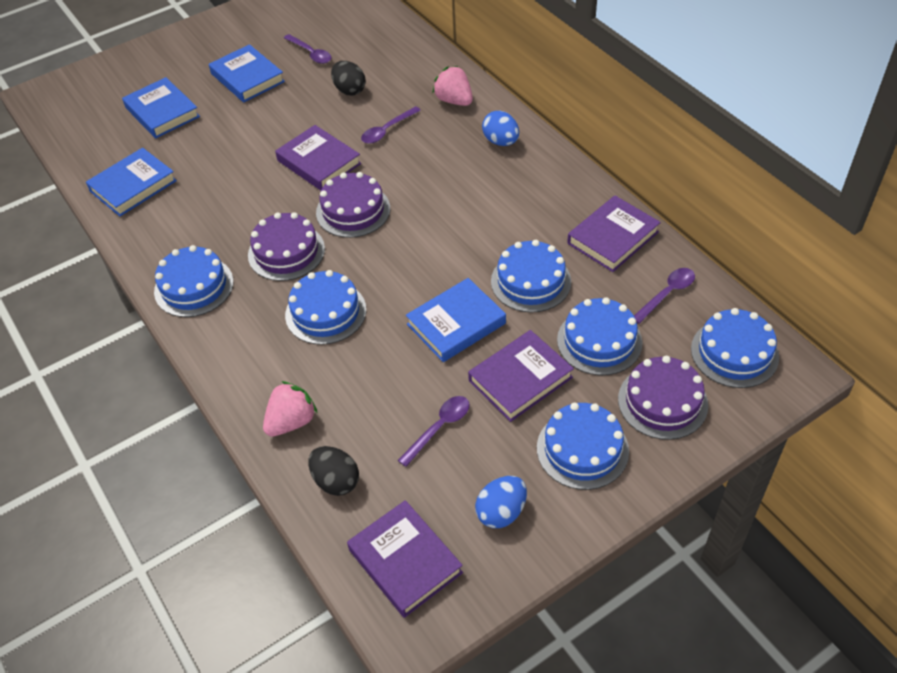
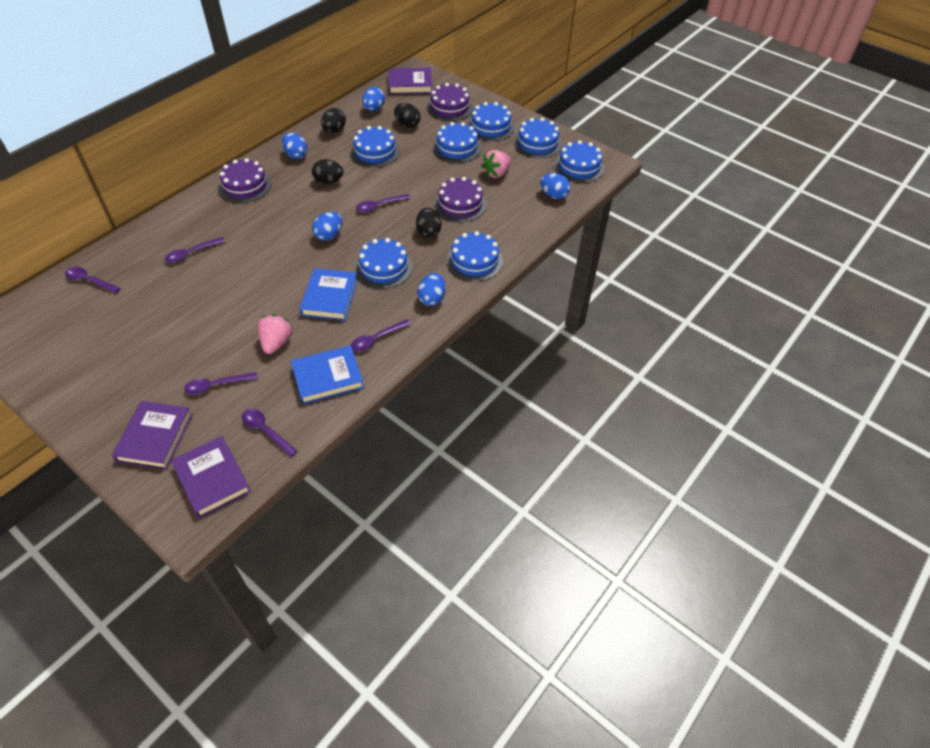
black egg: [308,446,359,496] [331,61,366,96] = 2 -> [312,159,344,184] [321,108,346,133] [394,103,420,128] [416,208,441,238] = 4
blue book: [86,148,177,216] [122,77,200,138] [209,44,285,102] [406,278,506,362] = 4 -> [291,345,364,404] [299,268,358,321] = 2
blue cake: [154,245,234,317] [285,270,366,345] [491,240,571,313] [537,402,629,490] [557,297,642,375] [691,308,779,388] = 6 -> [350,126,400,167] [355,238,413,289] [433,122,481,163] [447,231,503,281] [468,102,514,141] [514,118,562,158] [554,140,604,183] = 7
blue egg: [475,476,527,528] [482,111,519,146] = 2 -> [282,133,307,159] [312,212,342,241] [362,87,385,111] [417,273,446,306] [540,173,570,199] = 5
purple book: [275,125,361,191] [347,500,463,618] [468,330,574,422] [567,196,661,272] = 4 -> [112,401,192,470] [171,436,251,518] [389,68,432,94] = 3
purple spoon: [284,34,331,64] [361,106,421,144] [398,396,469,467] [634,268,695,324] = 4 -> [65,267,121,293] [165,237,225,263] [184,372,257,394] [242,409,297,457] [351,319,411,351] [356,194,411,212] = 6

